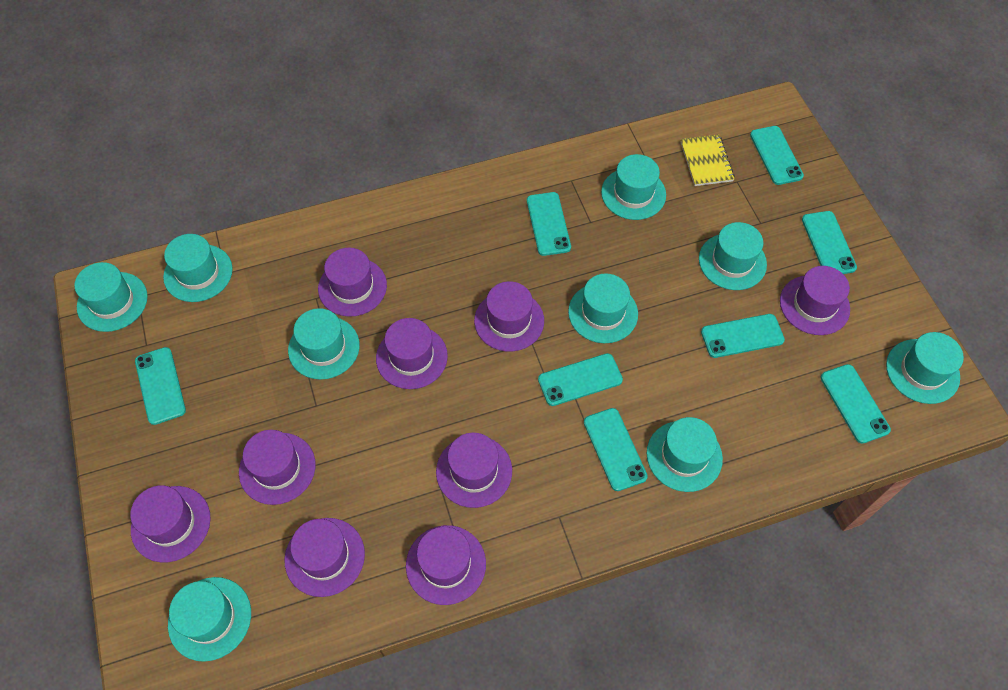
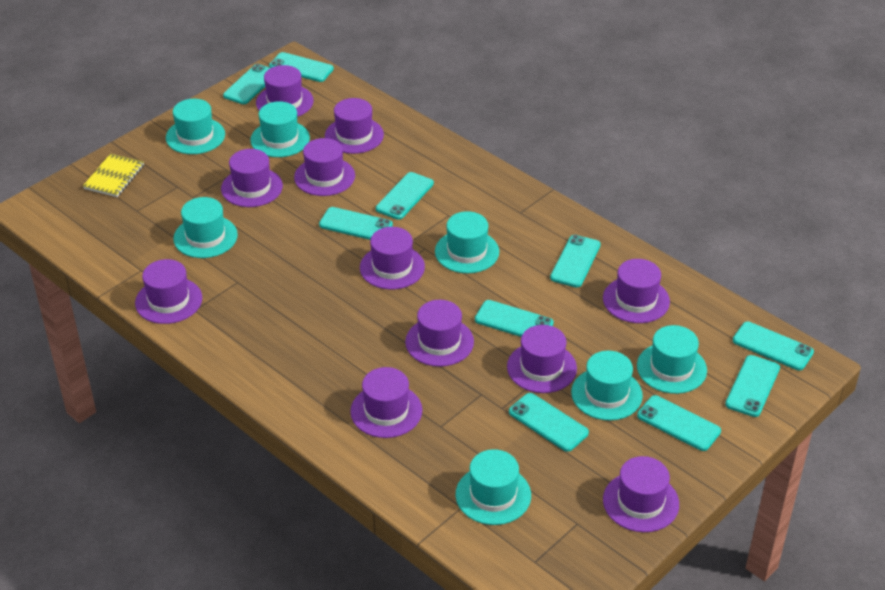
purple hat: [130,485,211,562] [239,430,316,505] [285,518,365,597] [318,248,387,317] [376,318,448,389] [406,525,486,605] [436,433,512,508] [474,281,544,352] [780,266,850,335] = 9 -> [135,259,202,324] [221,149,283,207] [256,65,314,117] [294,138,355,196] [325,98,384,154] [350,367,422,438] [360,227,425,289] [405,300,474,367] [507,325,577,393] [603,259,670,323] [603,456,679,532] = 11
turquoise hat: [74,262,148,332] [163,234,233,302] [168,577,251,662] [288,308,360,380] [568,274,638,343] [601,154,666,220] [647,417,723,492] [699,222,767,290] [886,332,964,404] = 9 -> [166,99,225,154] [173,197,238,258] [250,101,310,157] [435,211,499,273] [456,449,531,525] [571,351,643,420] [637,325,707,394] = 7
turquoise phone: [135,347,186,425] [527,192,571,256] [538,353,623,406] [584,408,648,491] [701,314,785,358] [750,126,804,185] [802,211,857,274] [821,364,891,444] = 8 -> [223,64,270,104] [269,52,334,82] [319,207,393,240] [376,172,434,220] [475,300,554,337] [509,393,589,452] [550,235,601,287] [637,395,721,451] [725,355,780,417] [733,322,814,370] = 10

